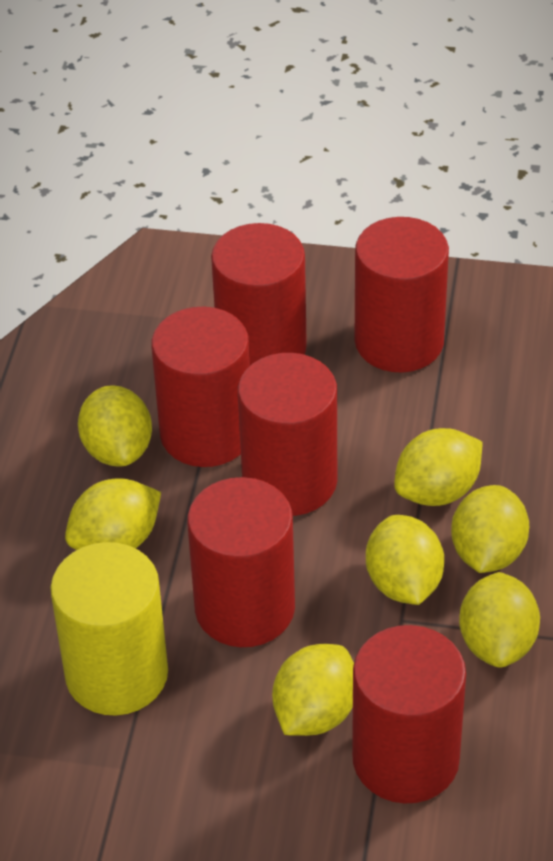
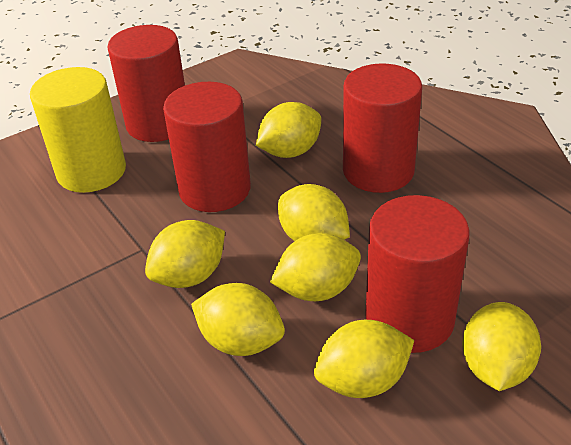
red cylinder: [151,307,250,467] [187,477,295,647] [211,223,307,365] [238,353,337,516] [352,625,466,803] [354,217,449,372] = 6 -> [107,25,185,142] [163,82,251,212] [343,63,422,193] [365,195,470,353] = 4

